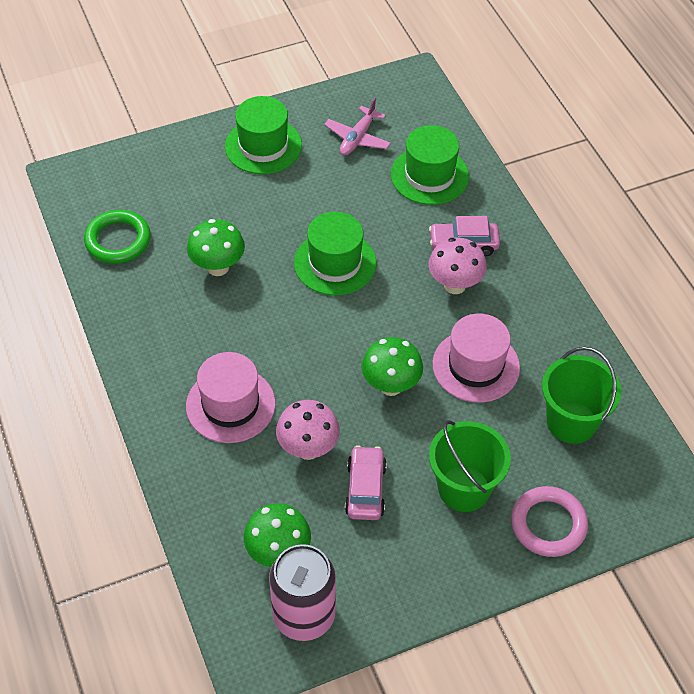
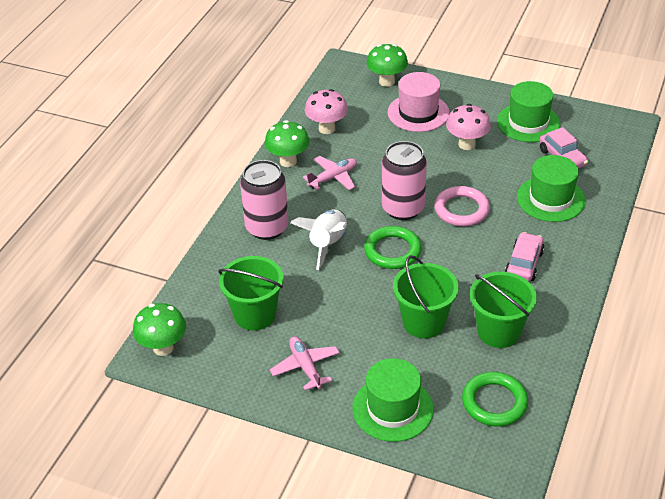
green bucket: [429,420,511,512] [542,347,621,444] = 2 -> [218,256,284,330] [393,255,459,338] [470,272,537,348] = 3
green ring: [84,210,151,264] = 1 -> [364,226,422,269] [462,372,528,427] = 2
pink can: [269,544,336,641] = 1 -> [240,160,289,240] [382,141,427,220] = 2
pink hat: [186,352,276,443] [432,314,520,403] = 2 -> [388,72,450,132] = 1
pink plane: [324,98,391,155] = 1 -> [270,336,340,390] [303,156,357,190] = 2
white rocket: none = 0 -> [290,210,347,270] = 1

